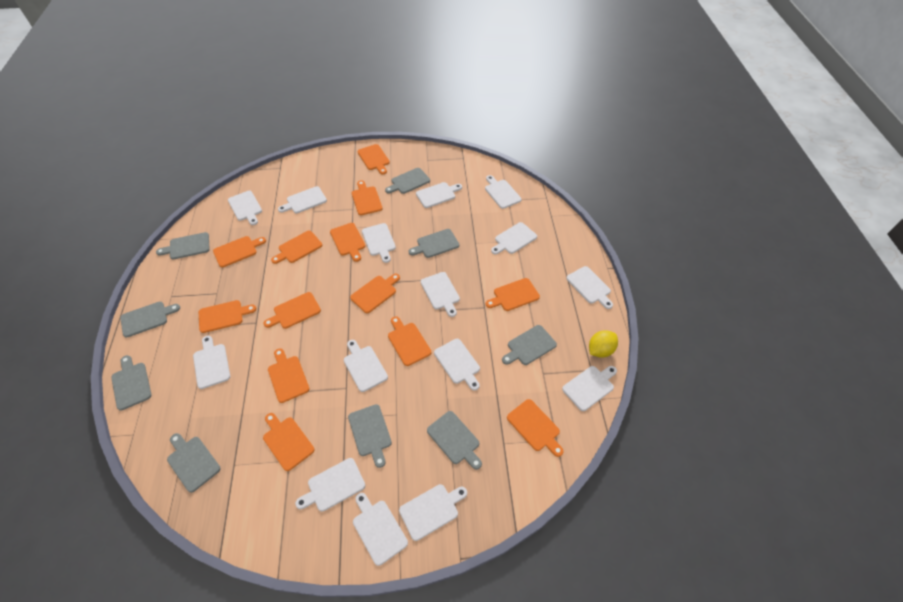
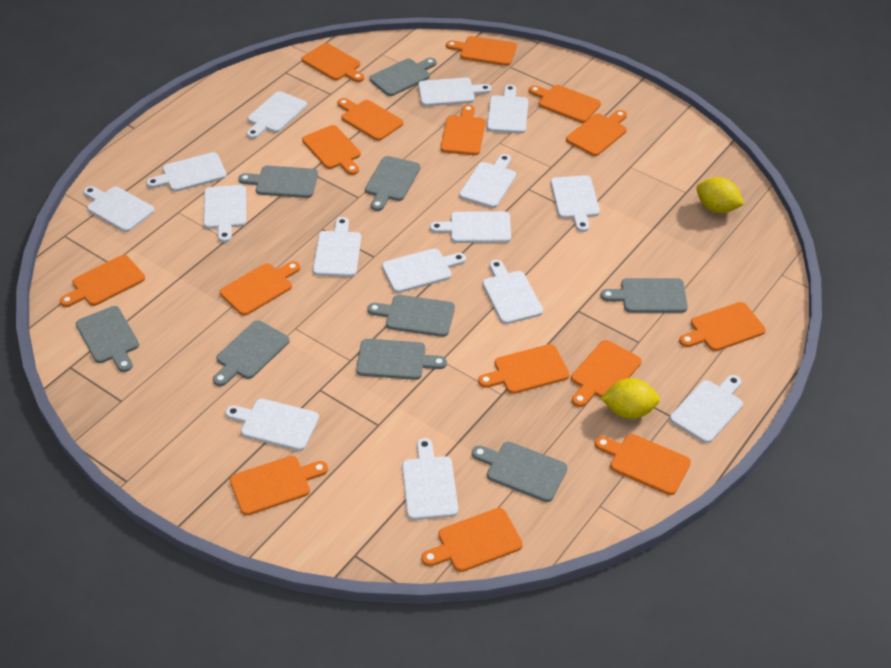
orange cutting board: [199,300,256,333] [213,236,266,268] [263,413,315,471] [264,292,321,329] [268,348,309,403] [271,230,322,264] [330,223,365,262] [350,274,400,313] [352,180,383,215] [357,144,390,175] [388,316,431,366] [486,278,540,311] [507,399,564,457] = 13 -> [60,255,145,307] [220,261,300,316] [230,456,328,516] [301,43,364,82] [302,125,361,175] [337,98,403,141] [421,508,523,572] [440,105,485,155] [446,36,517,66] [478,344,569,394] [529,85,601,123] [566,110,627,156] [571,340,642,407] [595,434,691,495] [679,302,766,351] = 15
yellow lemon: [589,330,618,358] = 1 -> [601,378,660,419] [696,177,744,213] = 2

